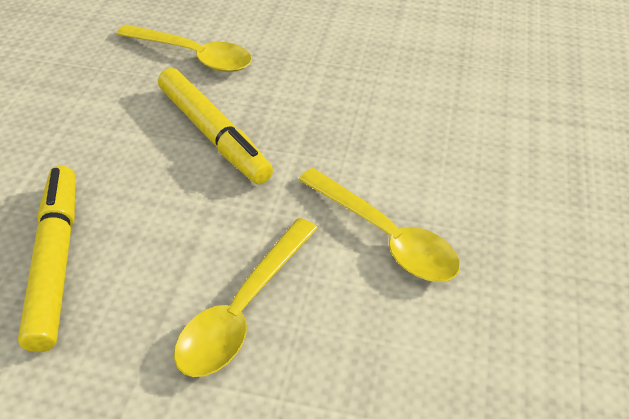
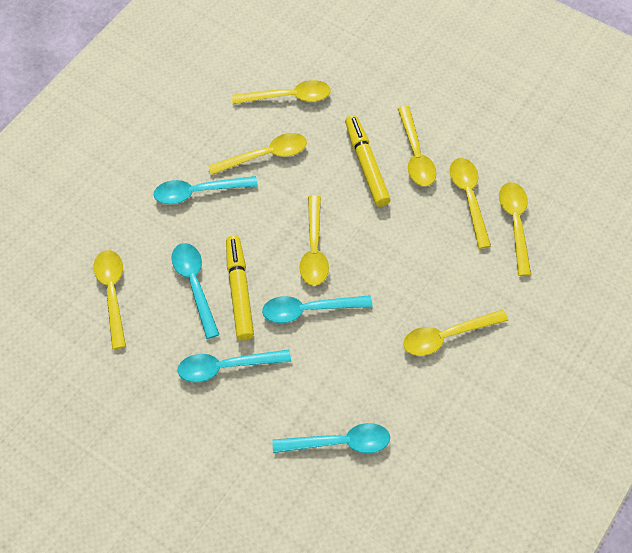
turquoise spoon: none = 0 -> [154,176,258,204] [171,243,220,339] [177,350,291,382] [262,295,372,323] [272,423,390,453] = 5
yellow spoon: [117,25,252,72] [174,218,318,377] [298,168,460,282] = 3 -> [93,250,126,349] [208,133,307,175] [232,80,331,104] [299,195,329,286] [398,106,436,186] [403,309,508,356] [450,158,491,249] [499,182,531,276] = 8

